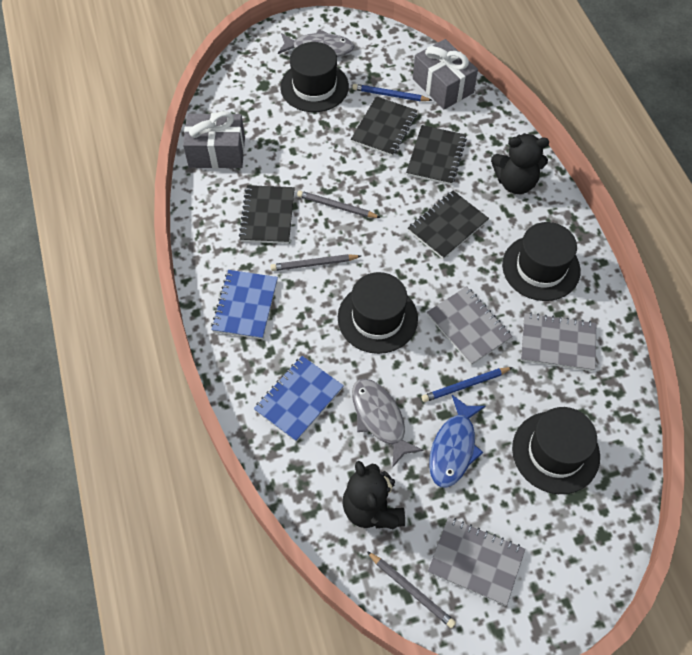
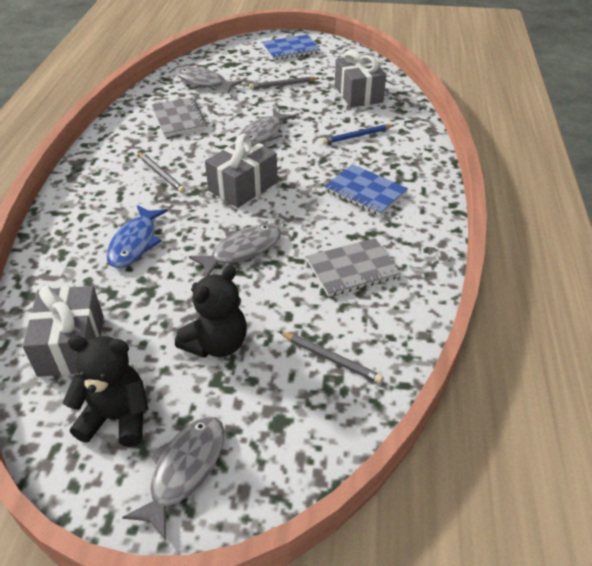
black hat: [280,42,349,112] [338,272,418,354] [502,222,581,301] [512,407,600,494] = 4 -> none = 0
black notebook: [239,185,295,244] [351,96,417,157] [406,125,467,185] [408,191,489,259] = 4 -> none = 0
blue pencil: [352,84,433,101] [422,367,513,402] = 2 -> [322,125,395,144] = 1
grey fish: [278,29,354,57] [352,378,424,468] = 2 -> [122,416,225,540] [177,67,242,94] [189,224,282,276] [239,108,296,144] = 4
grey gift: [183,111,245,169] [413,39,478,109] = 2 -> [23,286,104,377] [205,134,277,208] [335,50,386,108] = 3
grey notebook: [427,286,513,366] [428,517,525,606] [521,313,596,371] = 3 -> [152,97,207,137] [307,238,401,297] = 2

